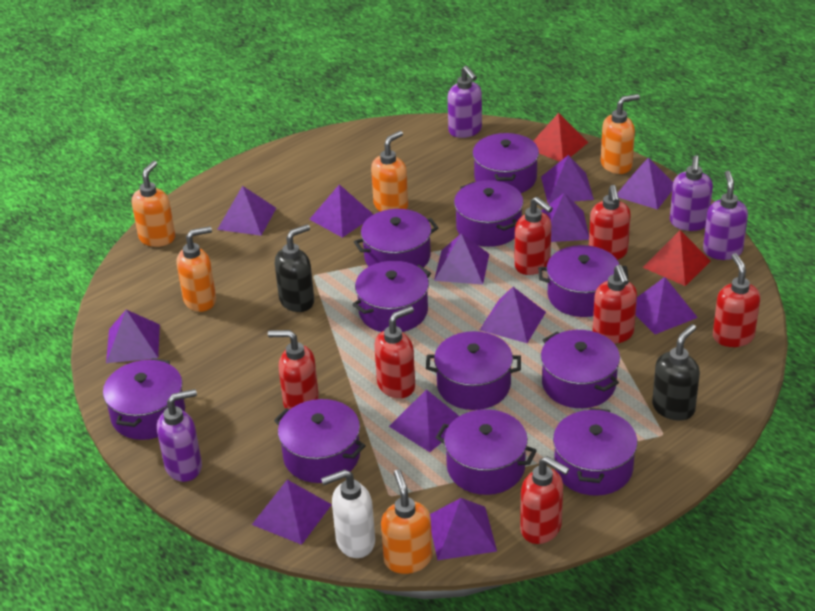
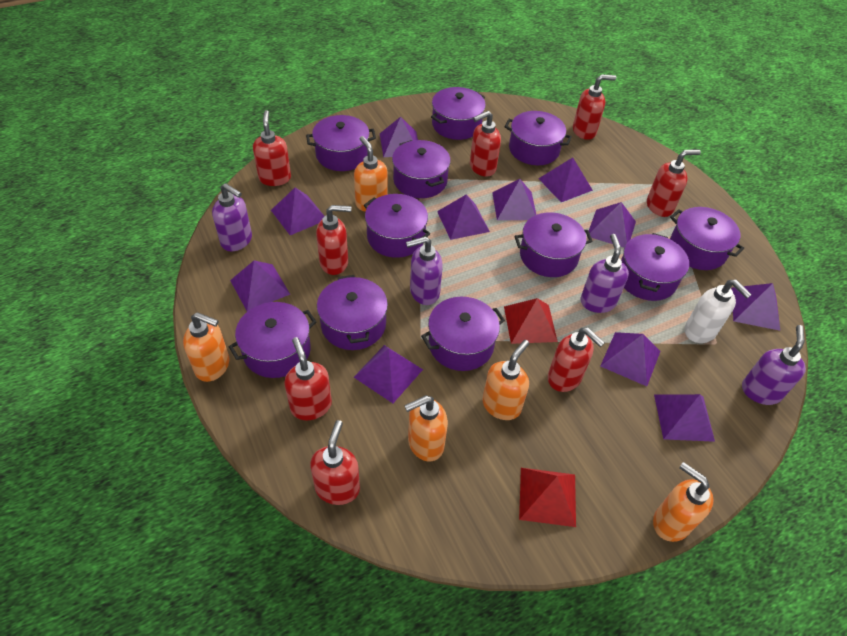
black soap dispenser: [275,224,314,312] [652,324,700,421] = 2 -> none = 0
purple pyramid: [106,310,160,363] [217,186,276,236] [252,480,332,545] [309,184,374,238] [389,389,459,452] [430,498,497,560] [434,233,489,285] [480,287,546,343] [541,155,594,203] [541,193,589,242] [618,157,673,210] [636,277,698,334] = 12 -> [230,260,290,311] [271,187,324,235] [354,345,423,403] [380,117,418,157] [437,194,490,240] [492,179,536,220] [538,157,593,202] [589,202,636,248] [600,332,660,386] [654,394,715,442] [731,283,780,331] = 11
red soap dispenser: [268,330,319,409] [374,306,415,398] [514,197,553,275] [520,456,570,544] [589,185,631,260] [593,265,637,344] [713,253,760,347] = 7 -> [253,110,291,186] [284,337,332,420] [310,420,360,505] [316,205,351,275] [470,111,501,176] [548,328,605,392] [573,74,616,140] [647,149,701,217] = 8

